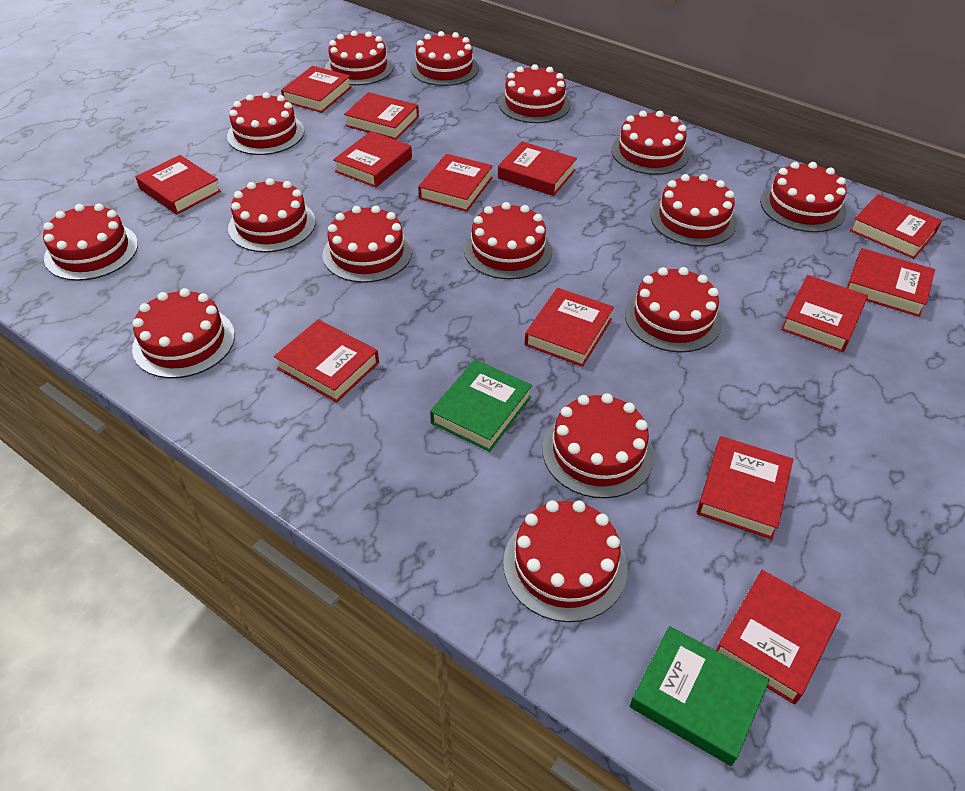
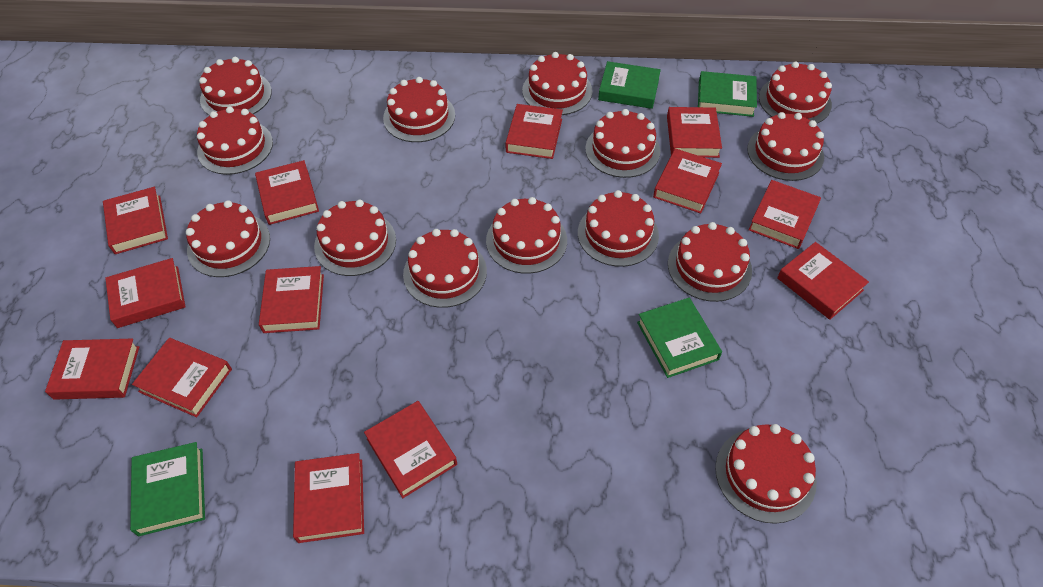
green book: [430,360,532,452] [629,626,769,766] = 2 -> [130,442,205,536] [598,61,661,109] [637,298,722,378] [698,71,757,117] = 4
red cake: [43,204,138,281] [132,288,235,378] [227,92,304,155] [228,178,316,252] [323,205,412,283] [325,31,394,85] [411,31,479,86] [464,202,552,279] [498,64,571,123] [503,500,627,622] [543,393,654,498] [611,111,690,175] [625,267,722,352] [651,174,737,246] [760,162,847,232] = 15 -> [186,200,270,277] [197,107,273,175] [199,57,272,116] [314,200,396,276] [383,77,455,142] [403,229,487,308] [486,197,567,274] [522,52,593,115] [578,190,659,267] [585,109,660,178] [668,222,752,302] [715,424,817,524] [747,112,824,181] [759,62,832,124] = 14

